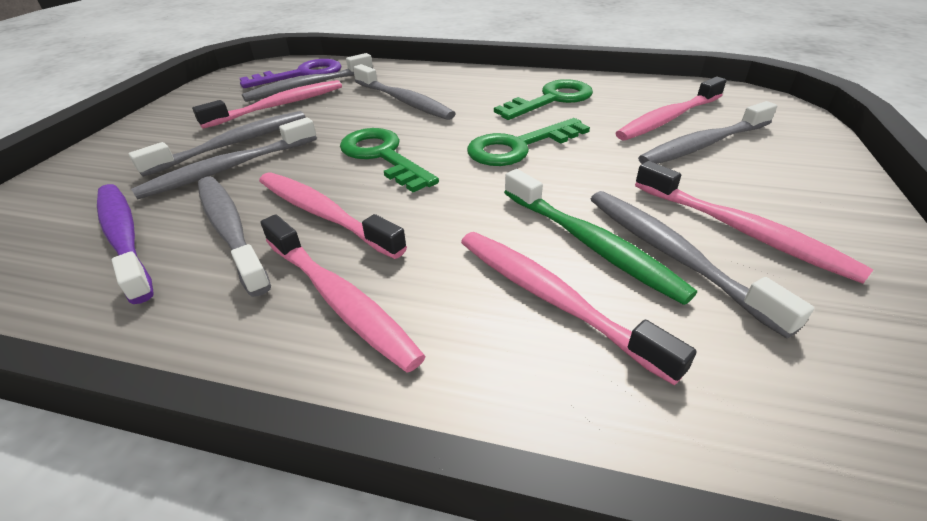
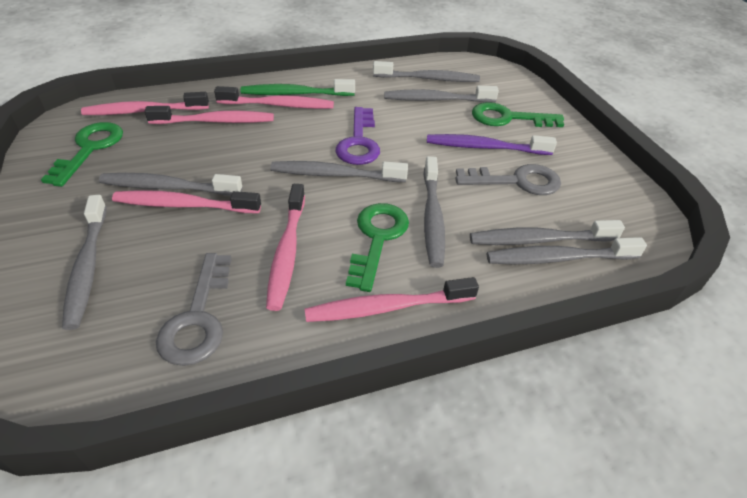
grey key: none = 0 -> [156,253,232,366] [455,164,561,195] = 2
grey toothbrush: [129,111,306,177] [131,117,317,200] [198,176,271,297] [242,53,373,102] [353,64,456,120] [591,191,814,338] [638,101,777,164] = 7 -> [62,195,107,330] [99,173,242,196] [271,161,408,182] [373,61,480,82] [384,86,499,103] [424,156,445,268] [470,220,625,245] [487,237,647,264] = 8

